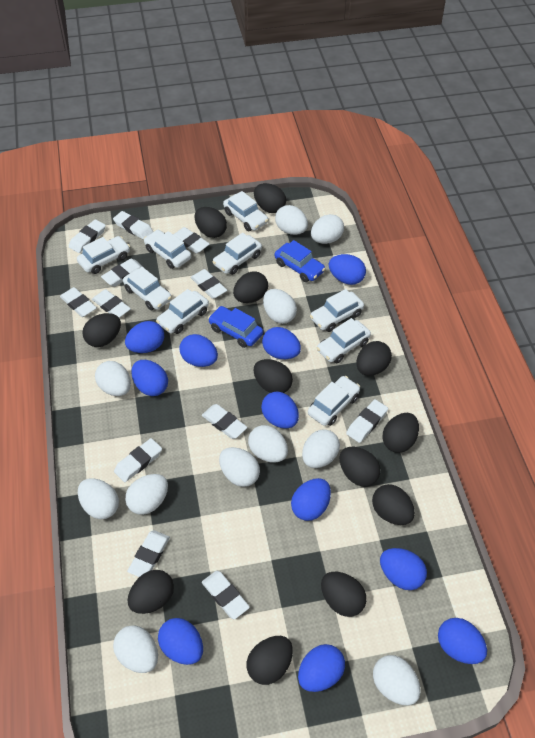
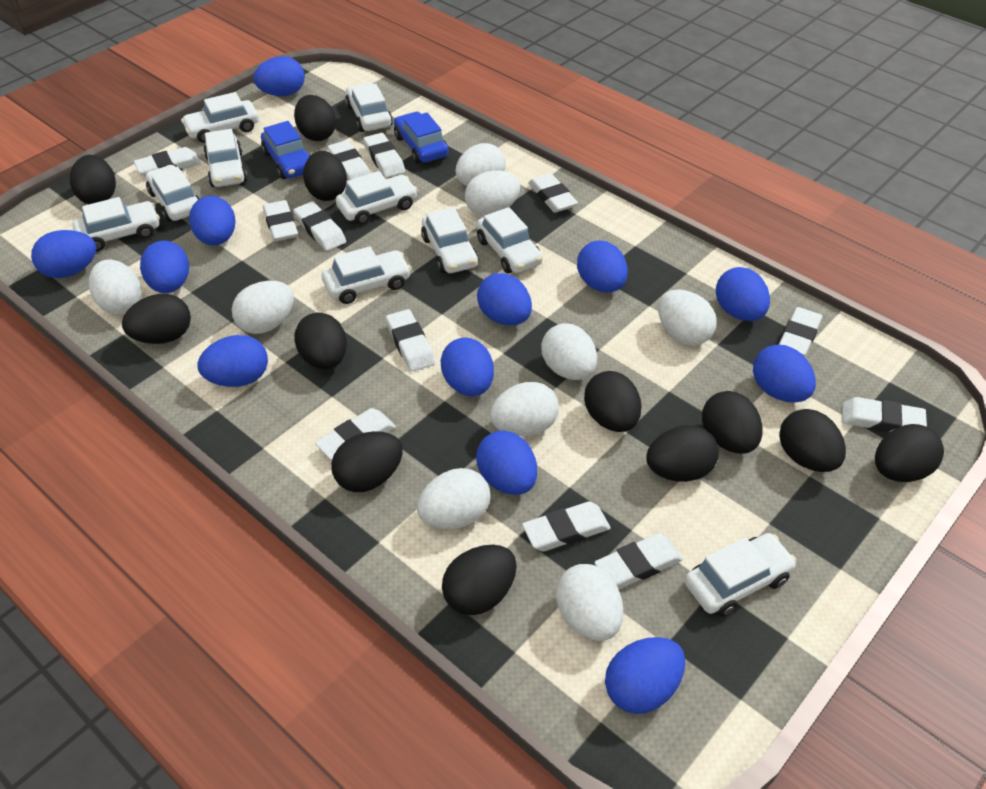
blue egg: [125,321,164,353] [131,360,168,396] [158,618,203,665] [179,334,218,367] [261,392,299,428] [262,327,301,359] [291,478,331,521] [298,644,345,692] [328,254,366,285] [380,548,427,590] [438,618,487,664] = 11 -> [31,230,96,278] [140,241,189,293] [189,196,236,246] [198,335,268,387] [253,56,305,96] [440,338,494,397] [476,431,537,495] [477,273,532,326] [577,241,628,293] [605,637,685,714] [716,267,770,321] [753,345,816,403] = 12
white car: [77,236,130,274] [123,267,172,310] [144,230,191,269] [156,289,209,334] [212,233,262,275] [223,191,268,231] [308,376,360,426] [310,289,364,332] [317,318,371,363] = 9 -> [73,197,160,251] [146,165,200,222] [181,92,259,143] [204,129,247,187] [322,246,411,304] [336,171,418,225] [345,83,393,132] [421,207,479,273] [476,207,543,273] [685,533,797,617] = 10
white egg: [78,478,119,519] [95,361,131,396] [113,625,158,673] [125,474,168,515] [219,447,260,487] [248,425,288,463] [263,289,297,324] [275,205,308,235] [302,429,340,468] [311,214,344,244] [373,655,421,705] = 11 -> [89,259,142,315] [232,281,294,334] [417,468,491,529] [456,143,506,186] [465,170,520,216] [490,382,559,436] [541,323,597,380] [556,564,623,641] [658,289,717,346] = 9

